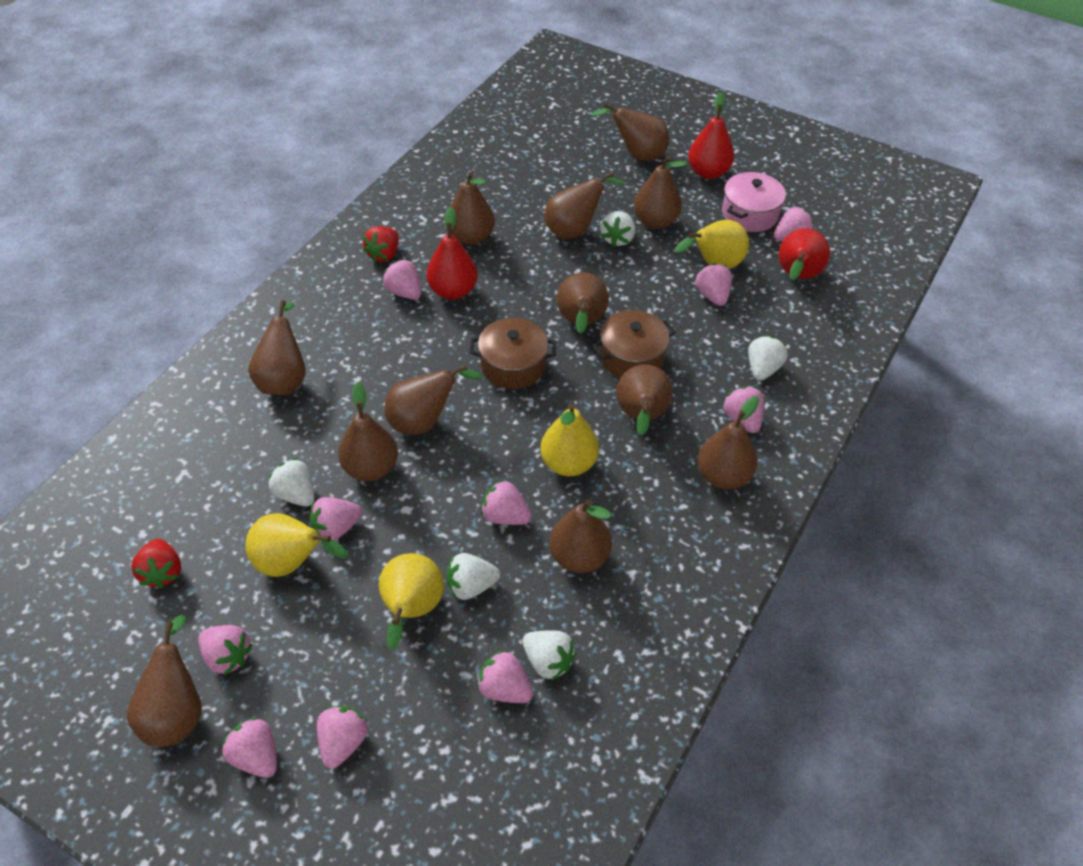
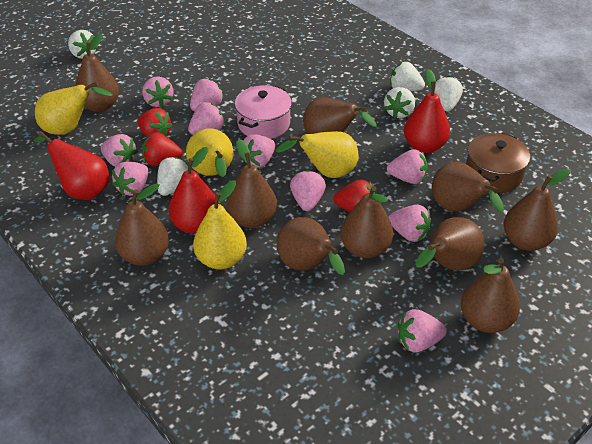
brown pear: [127,615,202,747] [248,300,306,395] [338,382,398,481] [384,364,483,435] [450,172,495,245] [544,172,625,239] [549,499,612,573] [557,272,609,333] [591,103,669,161] [616,364,673,436] [634,156,687,229] [698,396,759,489] = 12 -> [75,33,119,112] [115,184,169,266] [226,139,277,228] [276,217,345,275] [303,97,377,134] [340,186,393,258] [416,217,484,271] [432,162,504,212] [461,258,520,333] [504,169,570,251] = 10
brown pot: [470,318,556,389] [592,310,676,378] = 2 -> [466,133,530,193] = 1
red strawberry: [131,539,181,588] [363,226,399,262] = 2 -> [137,108,173,137] [142,132,183,166] [333,180,375,212] = 3

